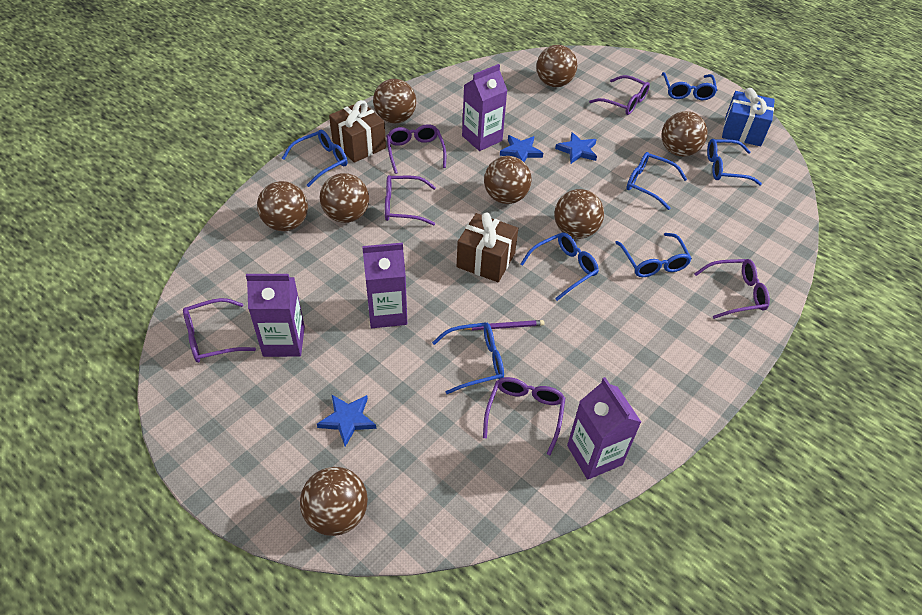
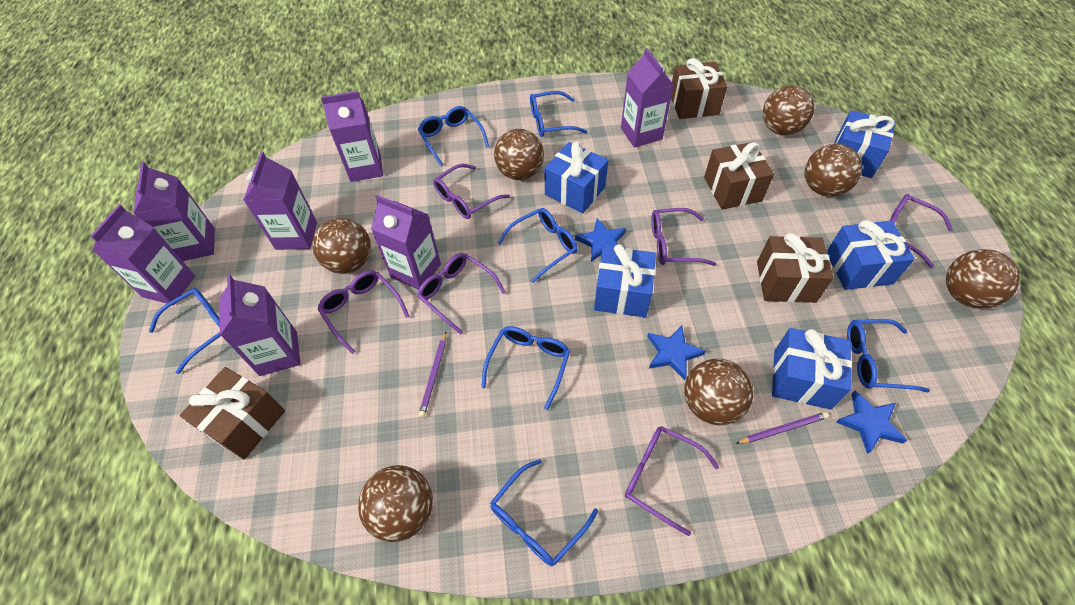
blue gift: [722,88,775,146] = 1 -> [544,141,608,213] [594,244,656,317] [772,328,852,410] [827,220,915,290] [834,110,895,178] = 5
brown ball: [257,181,308,231] [300,467,368,536] [320,173,369,223] [373,79,416,123] [484,156,532,204] [536,45,577,87] [554,189,604,239] [661,111,708,157] = 8 -> [312,218,371,274] [358,465,433,542] [494,129,544,180] [684,359,753,425] [763,85,814,135] [805,144,862,197] [946,249,1020,309] = 7
brown gift: [329,100,386,163] [457,213,518,282] = 2 -> [180,367,285,460] [671,58,727,119] [704,142,774,210] [757,233,834,303] = 4
purple carton: [246,274,305,357] [362,243,407,328] [462,64,507,151] [567,377,641,480] = 4 -> [90,205,195,305] [133,162,215,261] [219,275,301,376] [243,152,317,250] [321,91,383,182] [371,195,441,290] [621,48,674,147] = 7
purple pencil: [465,320,545,330] = 1 -> [419,332,446,417] [735,412,829,444] = 2

